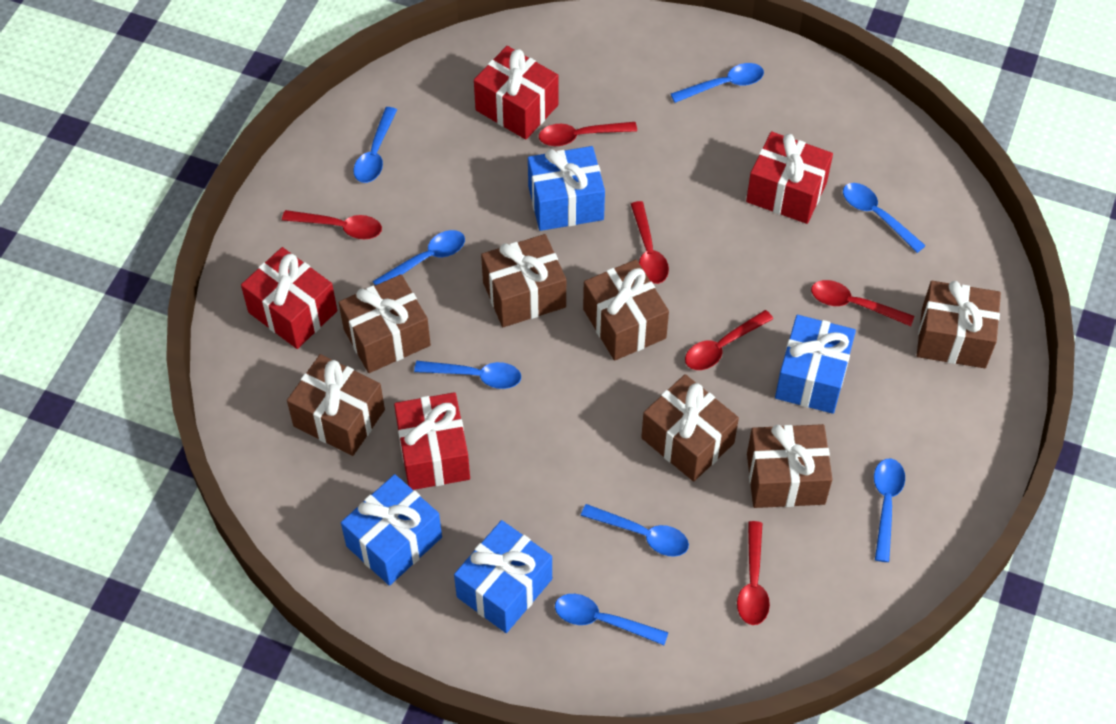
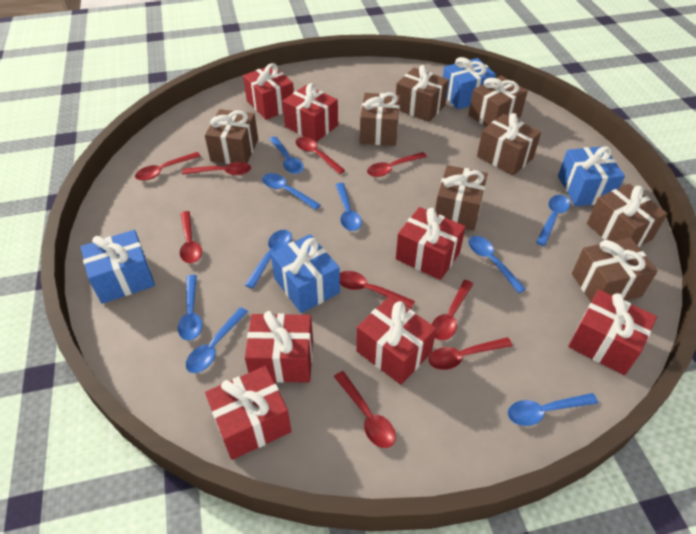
blue spoon: [353,107,397,183] [372,230,465,285] [414,361,521,389] [555,594,668,645] [581,504,689,557] [671,63,764,103] [843,183,926,253] [874,459,905,562] = 8 -> [178,275,203,341] [186,307,248,373] [245,230,292,289] [262,173,320,210] [269,136,304,174] [336,183,362,231] [468,236,526,293] [508,393,598,426] [536,195,570,246] = 9
brown gift: [287,354,385,456] [339,274,431,373] [481,234,566,327] [583,259,669,361] [641,374,739,482] [747,424,832,508] [917,281,1001,368] = 7 -> [205,109,258,164] [360,92,400,146] [396,65,449,122] [435,165,488,231] [469,76,528,127] [477,113,541,176] [572,238,658,302] [587,184,668,247] = 8
red gift: [241,247,337,349] [394,392,470,490] [474,46,558,140] [746,132,833,224] = 4 -> [205,366,291,460] [243,63,294,120] [245,311,313,383] [282,83,338,142] [356,296,436,385] [396,207,466,280] [568,290,657,375] = 7
red spoon: [282,210,382,239] [539,122,637,146] [631,201,669,284] [685,310,773,370] [737,521,770,625] [811,280,914,326] = 6 -> [135,152,201,181] [180,211,202,263] [182,162,251,175] [296,137,345,174] [334,371,396,448] [340,271,415,309] [367,152,427,177] [428,337,513,370] [432,280,473,340] = 9

